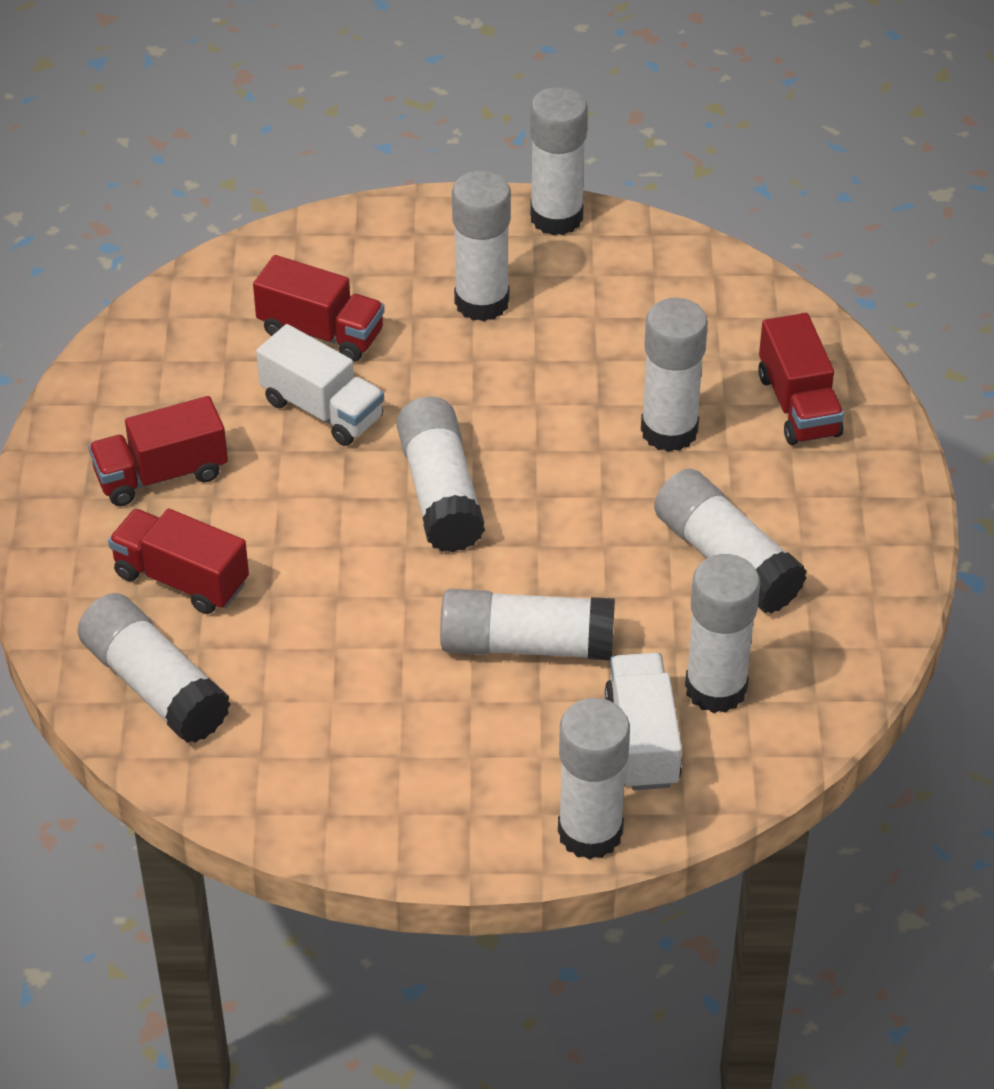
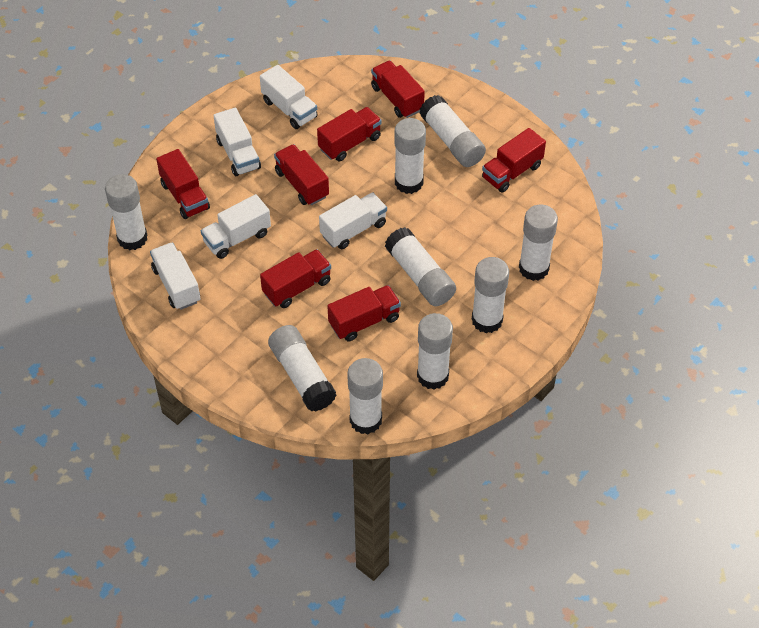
red truck: [88,396,228,506] [108,509,249,614] [253,255,385,362] [758,313,844,445] = 4 -> [156,149,210,219] [260,249,331,308] [274,144,329,205] [317,107,382,161] [327,285,401,341] [371,61,425,118] [482,128,546,193] = 7
white truck: [256,324,384,446] [605,653,682,790] = 2 -> [150,242,200,310] [201,194,271,259] [213,107,261,176] [260,65,318,129] [319,192,387,249] = 5

